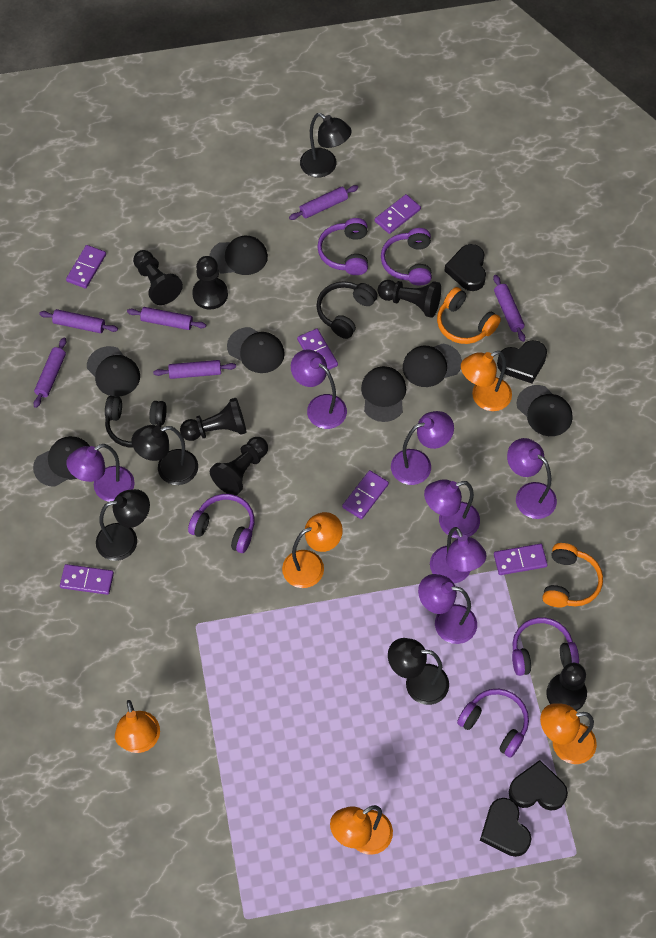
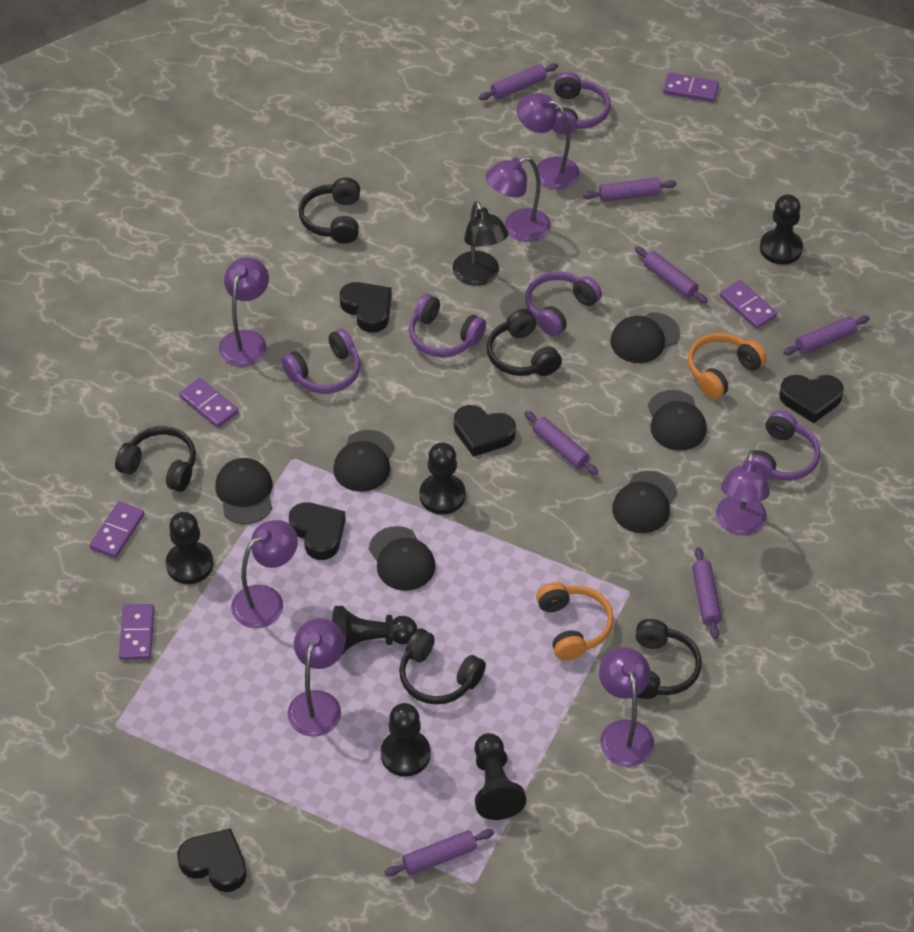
black cap: [33,436,90,487] [87,346,140,397] [209,236,268,275] [227,327,285,373] [361,366,406,422] [403,344,462,387] [517,385,573,436] = 7 -> [215,458,272,524] [333,430,394,492] [369,526,435,591] [610,312,680,363] [612,471,677,533] [648,390,707,451] = 6
black headphones: [105,396,167,448] [316,281,378,339] = 2 -> [115,426,196,492] [299,178,360,244] [399,629,486,704] [487,309,562,376] [635,619,701,699] = 5
black heart: [444,244,486,291] [480,798,531,857] [497,340,547,383] [509,760,568,811] = 4 -> [177,828,247,892] [289,502,346,560] [340,282,392,333] [454,405,516,457] [779,375,844,423] = 5
black lamp: [96,489,150,561] [132,425,198,485] [300,113,352,177] [388,638,449,705] = 4 -> [453,201,509,286] = 1
orange lamp: [115,700,160,753] [282,512,343,588] [330,805,393,855] [461,351,512,411] [540,703,597,764] = 5 -> none = 0
purple domino: [60,564,114,595] [66,245,106,288] [297,329,338,370] [342,470,389,519] [375,194,421,234] [494,544,548,575] = 6 -> [89,501,145,558] [119,604,154,660] [179,378,238,428] [663,73,719,102] [720,280,777,329] = 5
purple rolling pin: [34,337,66,408] [39,309,118,333] [127,307,206,330] [153,360,236,379] [289,185,358,220] [493,275,525,342] = 6 -> [385,829,494,876] [479,63,558,100] [524,411,598,475] [583,177,677,202] [635,246,708,304] [692,547,722,639] [783,316,870,355] = 7

